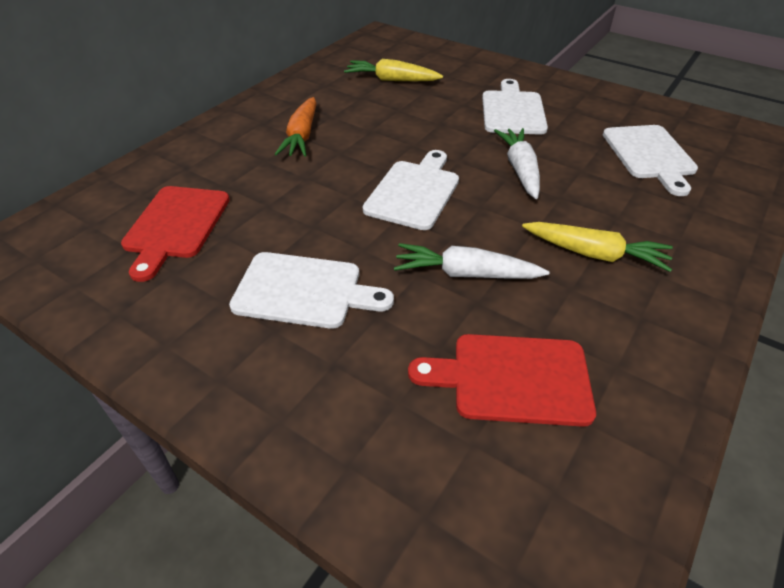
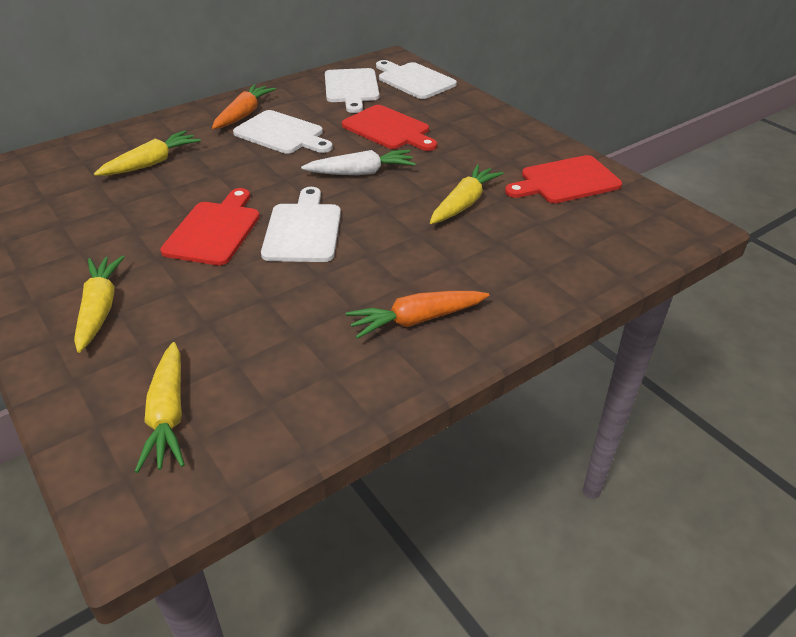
orange carrot: [275,97,317,157] = 1 -> [212,84,276,129] [346,291,489,339] = 2
red cutting board: [121,186,230,282] [408,334,596,427] = 2 -> [160,188,260,265] [342,105,437,151] [505,155,622,203] = 3
white carrot: [394,243,549,279] [494,128,540,199] = 2 -> [301,150,416,175] = 1
yellow carrot: [344,59,443,81] [522,222,673,272] = 2 -> [74,255,125,353] [94,130,201,176] [135,342,185,473] [430,164,504,224] = 4

